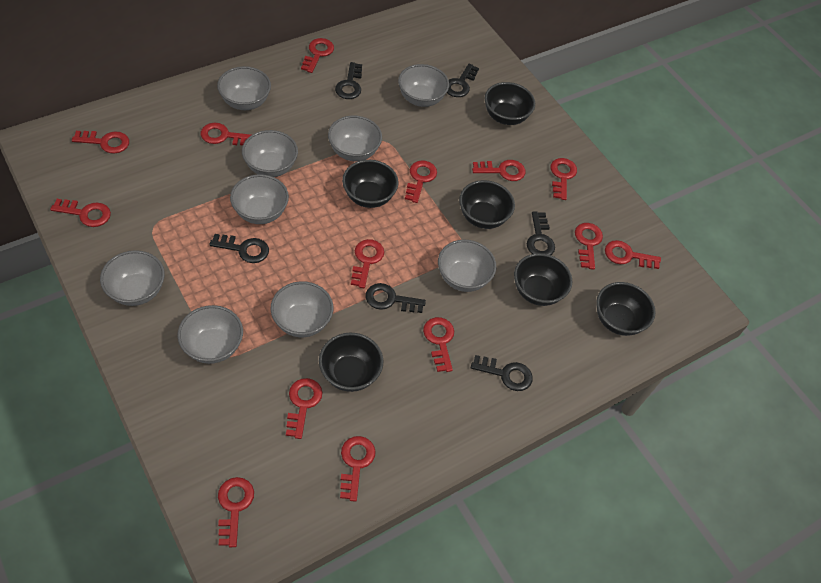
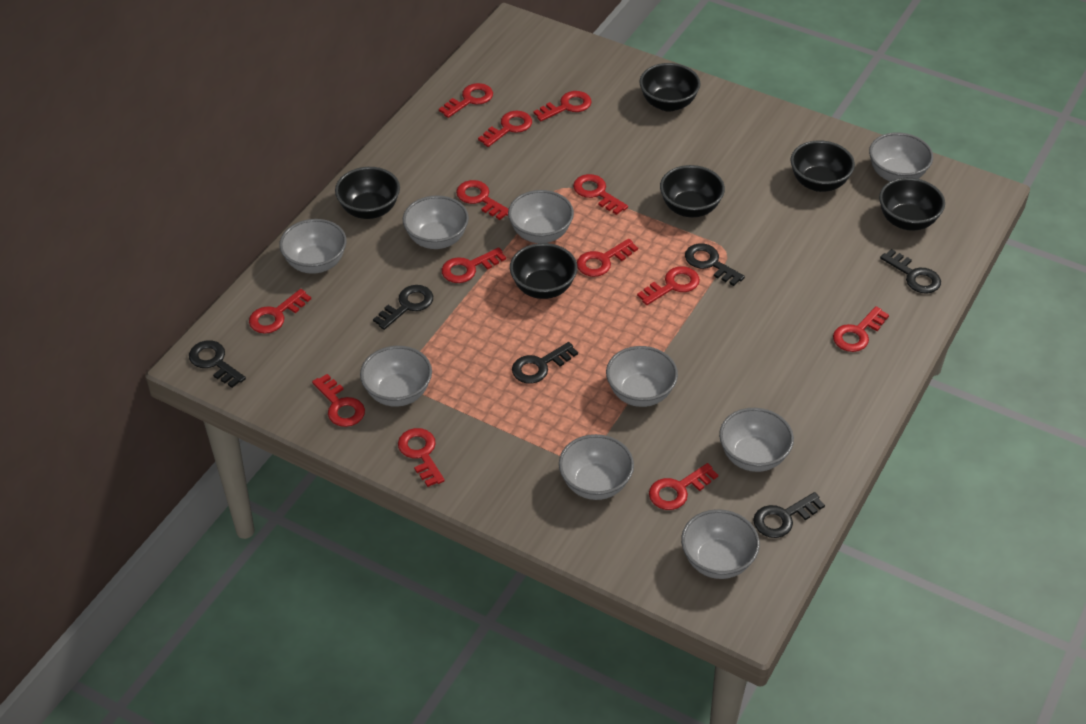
red key: [50,199,111,227] [72,131,129,154] [201,123,251,146] [218,477,254,547] [286,378,323,439] [301,38,334,73] [340,436,376,502] [351,239,384,288] [405,160,437,203] [423,317,454,372] [472,160,526,181] [551,158,577,200] [575,223,603,270] [605,240,661,269] = 14 -> [249,289,311,334] [312,374,365,427] [398,428,445,487] [439,83,493,118] [442,247,506,283] [456,180,508,220] [478,111,532,147] [534,91,592,121] [573,174,628,215] [577,239,638,277] [637,266,700,305] [649,463,718,510] [833,306,889,352] = 13

